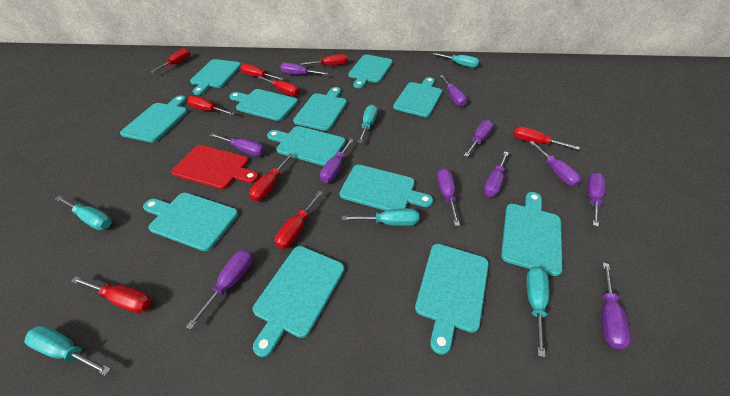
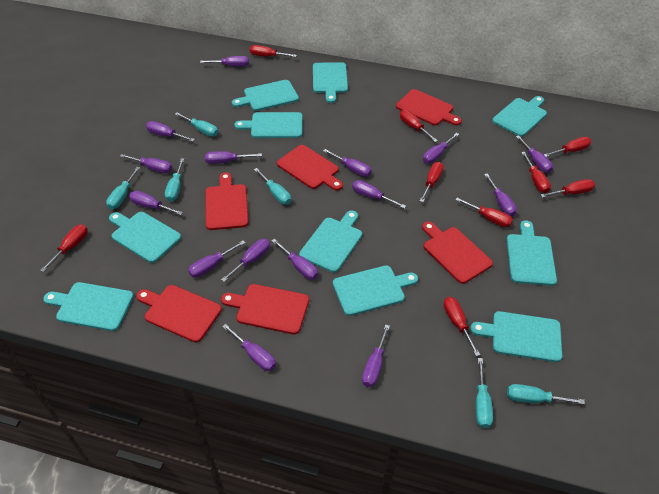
purple screwdriver: [186,249,253,330] [210,133,265,156] [280,63,328,75] [320,138,354,183] [437,168,460,226] [440,75,467,106] [464,120,493,157] [484,151,509,197] [529,141,582,186] [587,173,606,227] [601,262,631,349] = 11 -> [119,154,172,173] [129,191,183,215] [146,121,195,142] [188,241,245,278] [200,56,249,67] [205,151,262,164] [221,239,270,282] [222,324,276,371] [272,239,318,280] [323,149,372,177] [352,180,406,209] [362,324,390,387] [423,133,459,164] [484,173,517,217] [516,135,553,173] = 15
red cutting board: [171,145,259,189] = 1 -> [136,285,222,343] [205,172,249,230] [221,284,309,334] [277,145,343,191] [396,89,462,126] [422,222,493,284] = 6
turquoise cutting board: [120,95,188,143] [143,193,238,251] [190,59,241,95] [229,89,298,121] [253,246,344,357] [267,126,346,166] [293,87,347,131] [340,165,433,211] [348,54,393,88] [393,77,442,117] [415,244,489,355] [501,192,563,276] = 12 -> [43,282,134,331] [109,212,181,263] [232,80,299,111] [234,112,303,138] [299,211,362,273] [313,62,348,103] [333,265,418,316] [470,311,562,362] [492,96,547,137] [506,220,557,286] = 10

